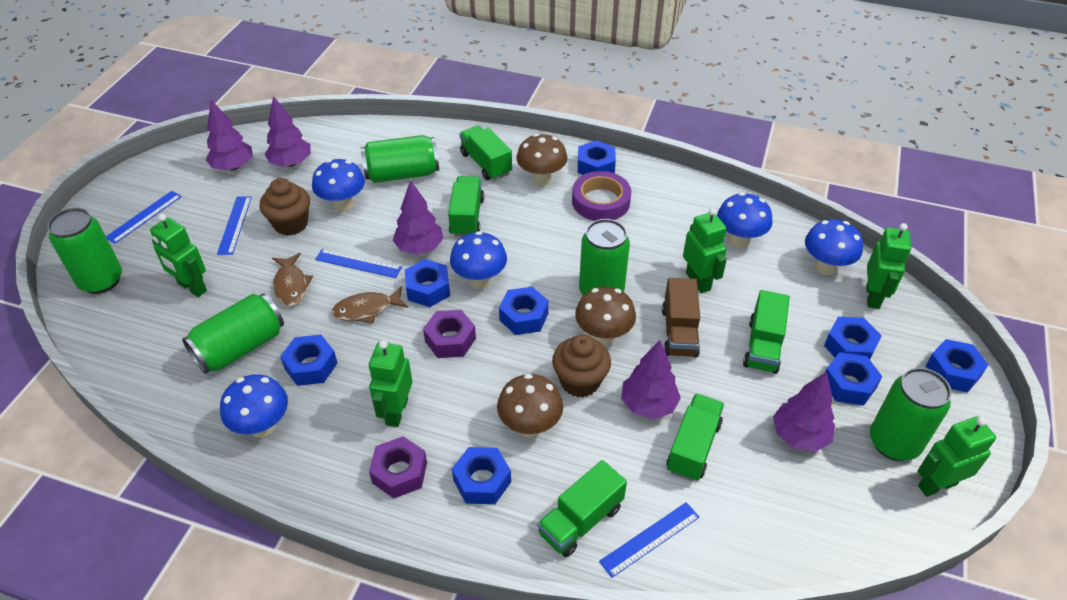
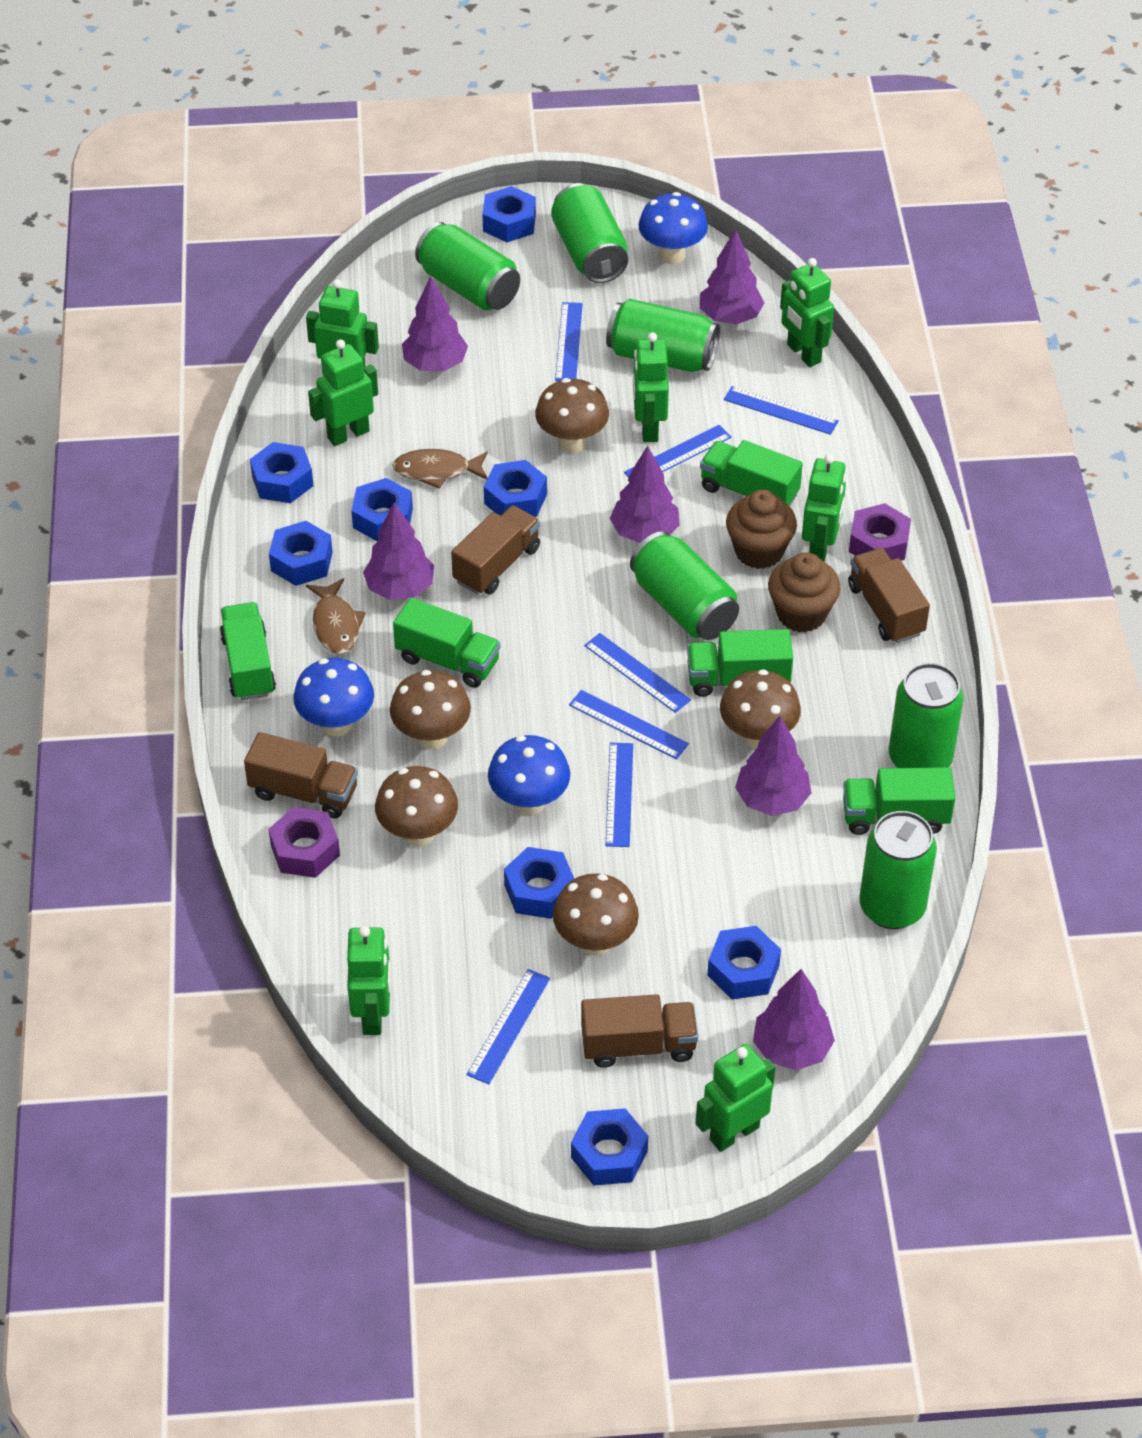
blue mushroom: [220,374,288,437] [312,159,365,212] [450,231,507,289] [717,192,773,248] [805,219,863,275] = 5 -> [293,658,374,736] [488,735,570,815] [638,192,708,264] = 3
blue ruler: [106,191,182,244] [217,196,252,255] [315,249,402,278] [599,502,700,578] = 4 -> [466,969,550,1084] [555,302,583,381] [569,690,689,759] [584,633,691,713] [605,743,633,847] [624,425,731,477] [724,386,839,435] = 7
brown mushroom: [497,374,563,437] [516,134,567,186] [575,286,636,345] = 3 -> [375,766,458,846] [390,670,471,749] [535,378,609,453] [553,873,639,956] [720,669,801,749] = 5
brown truck: [662,278,700,357] = 1 -> [244,732,358,818] [451,505,540,595] [581,994,698,1068] [848,548,930,643] = 4
green can: [47,208,122,294] [182,294,284,374] [360,135,439,183] [579,219,630,295] [870,368,952,461] = 5 -> [415,222,520,310] [551,183,628,283] [606,299,720,372] [630,531,739,640] [859,811,937,929] [889,663,963,768] = 6
green robot: [150,214,207,297] [369,340,412,427] [683,208,727,293] [866,223,912,309] [918,416,996,497] = 5 -> [306,279,379,367] [308,339,378,446] [347,926,391,1035] [633,333,669,442] [696,1044,775,1152] [780,258,834,367] [802,454,846,562] = 7
purple tape: [572,171,631,221] = 1 -> none = 0
purple tree: [206,100,253,170] [264,96,311,167] [393,180,444,255] [621,340,681,419] [773,372,835,452] = 5 -> [363,502,434,600] [402,277,468,372] [610,446,680,543] [700,229,764,324] [735,716,811,816] [753,969,835,1070] = 6

